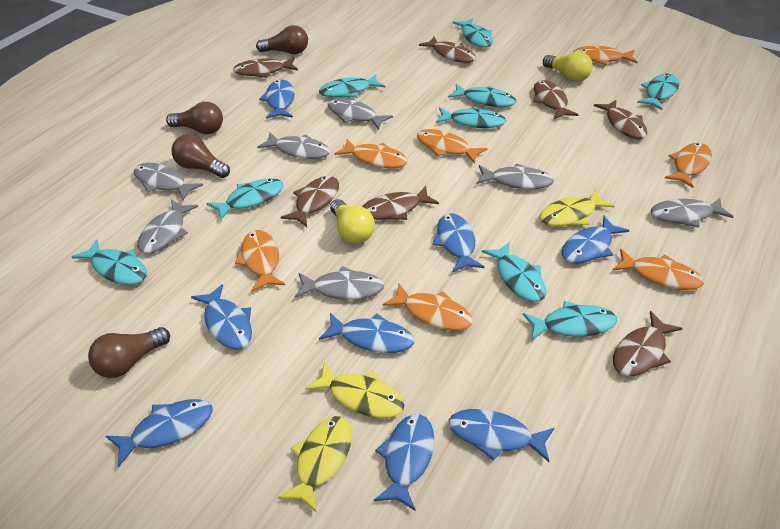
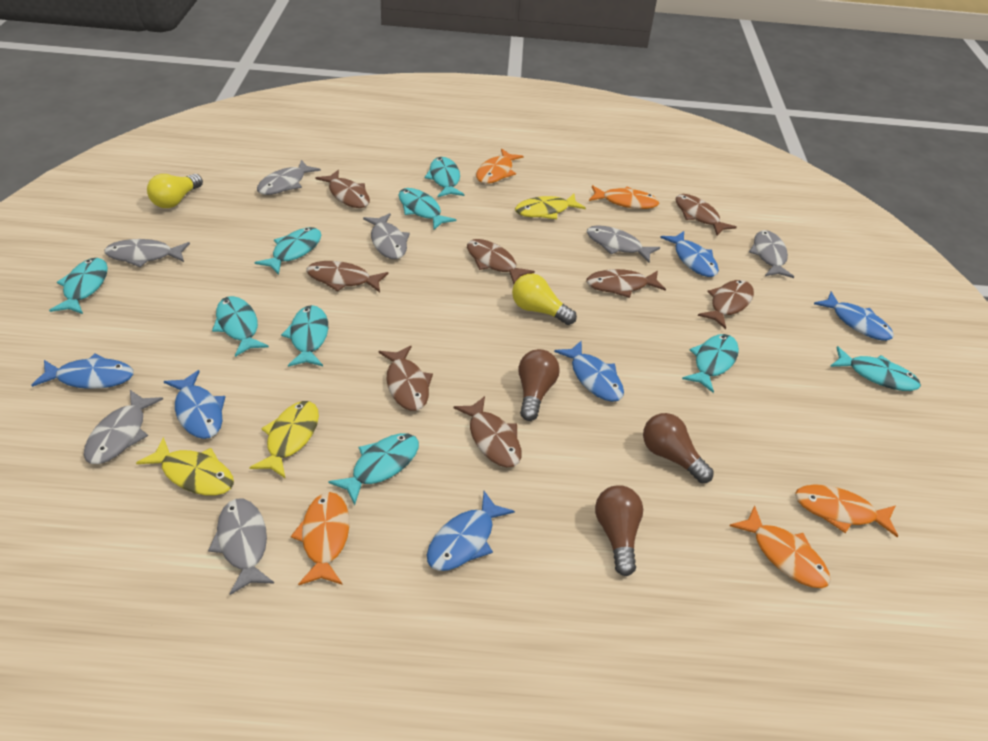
blue fish: [106,399,213,467] [191,284,252,349] [259,80,295,119] [319,313,415,353] [374,414,434,511] [433,213,484,272] [448,409,554,462] [562,216,629,263] = 8 -> [31,354,134,389] [164,370,225,439] [427,491,515,571] [554,340,624,402] [660,231,719,277] [814,291,894,341] = 6
brown fish: [233,57,298,78] [281,176,339,227] [362,186,439,220] [419,37,476,63] [533,80,579,119] [594,100,647,139] [613,311,683,376] = 7 -> [306,261,388,292] [315,170,370,208] [379,346,433,411] [453,396,522,467] [467,239,535,284] [586,269,666,298] [676,194,737,236] [698,280,754,329] = 8
brown light bulb: [88,327,170,378] [166,102,223,134] [172,134,230,178] [256,25,308,54] = 4 -> [518,349,560,421] [595,485,643,576] [643,413,714,483] = 3
orange fish: [235,230,285,292] [334,139,408,168] [383,283,473,331] [417,129,488,164] [574,46,637,65] [612,249,704,290] [665,143,712,188] = 7 -> [291,492,349,585] [476,149,524,184] [589,185,659,209] [730,505,831,588] [795,484,898,537] = 5

